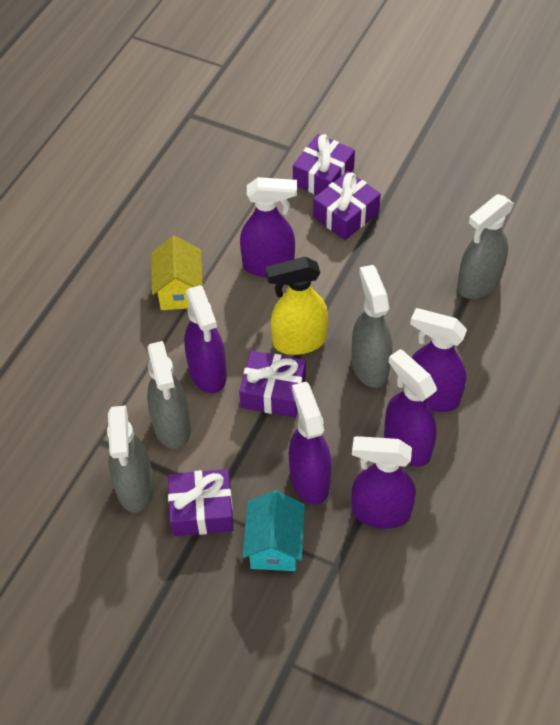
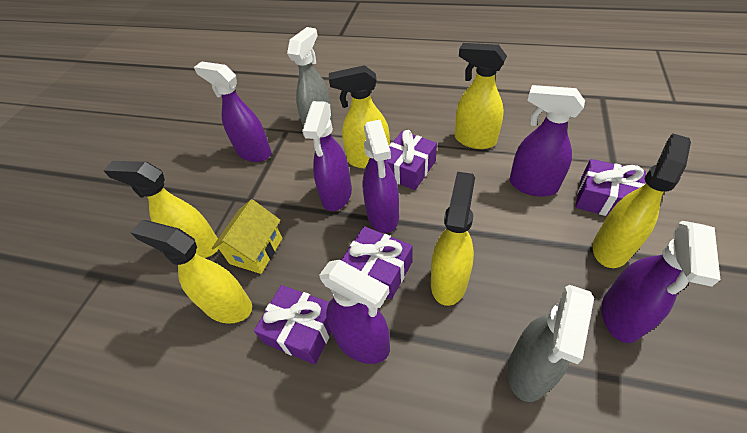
grey spray bottle: [107,405,154,513] [147,341,191,449] [351,265,393,388] [457,194,514,299] = 4 -> [287,27,333,127] [508,285,594,402] = 2
turquoise house: [243,490,305,571] = 1 -> none = 0
yellow spray bottle: [266,257,328,355] = 1 -> [103,161,219,258] [130,220,252,324] [329,65,390,168] [431,172,475,306] [455,43,507,149] [593,133,691,268] = 6

